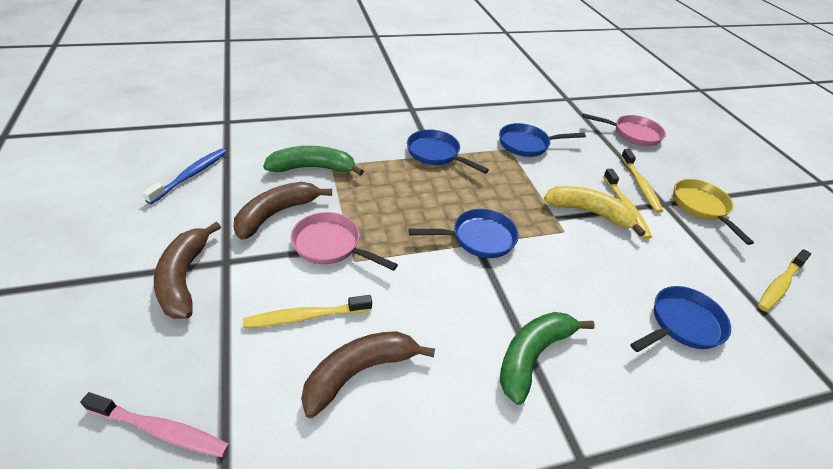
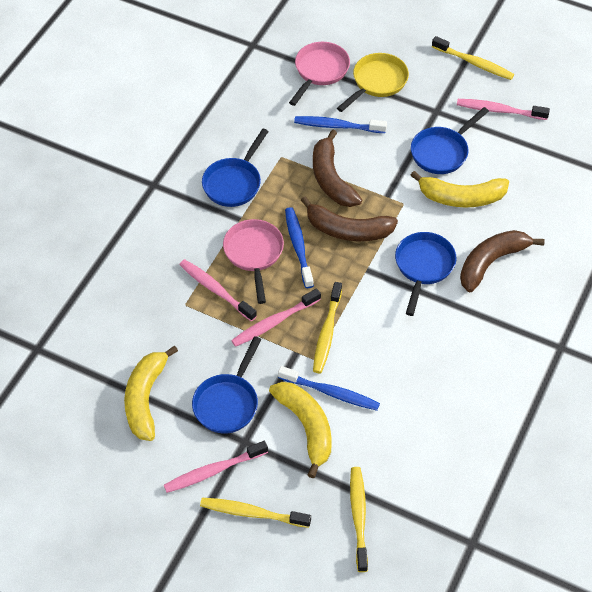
blue toothbrush: [142,149,226,204] = 1 -> [278,366,380,411] [285,207,314,288] [294,116,387,133] = 3
green banana: [263,146,364,176] [500,312,595,405] = 2 -> none = 0
pink toothbrush: [80,392,229,457] = 1 -> [164,441,268,493] [179,259,257,322] [231,288,321,347] [457,99,550,120] = 4
yellow banana: [544,186,645,236] = 1 -> [124,346,178,441] [269,382,332,478] [410,171,509,207] = 3

